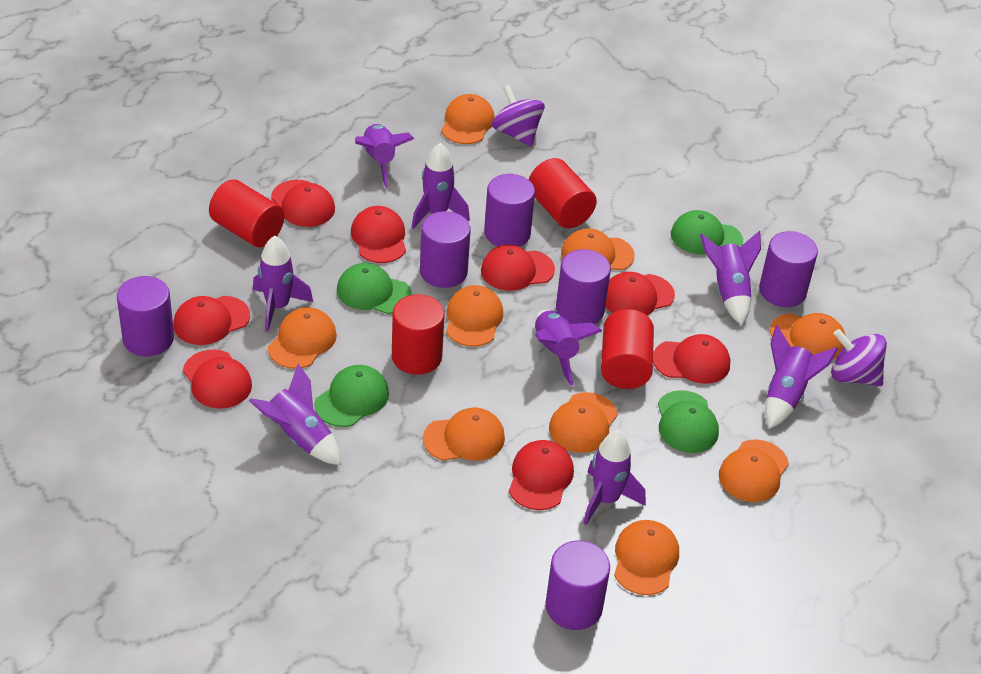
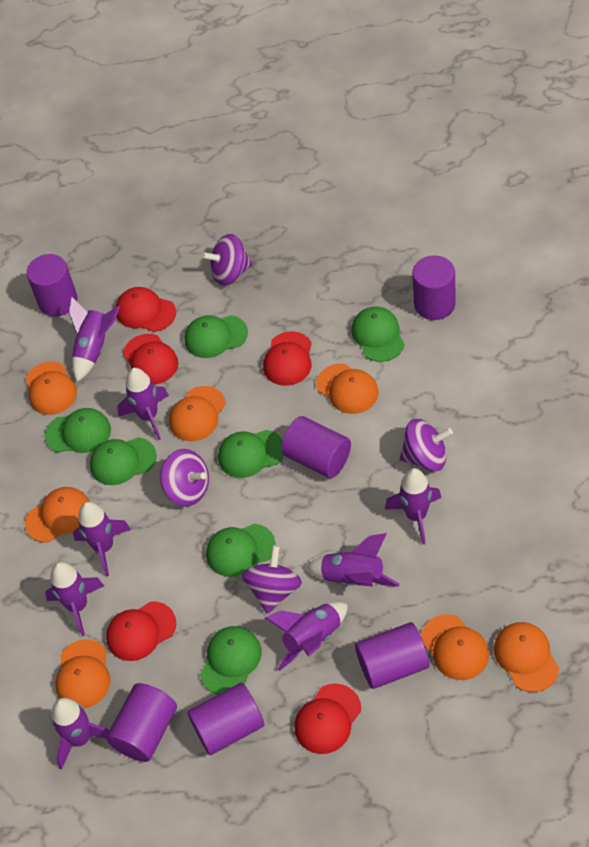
green cap: [314,365,389,427] [337,263,412,314] [658,390,719,453] [671,210,743,255] = 4 -> [45,408,111,453] [90,437,157,485] [184,315,248,358] [200,626,262,695] [206,524,276,577] [218,430,284,478] [351,307,405,362] = 7
orange cap: [268,307,337,369] [423,408,505,461] [441,94,495,144] [446,285,503,347] [549,392,618,453] [561,228,635,270] [614,520,679,595] [719,439,789,502] [770,313,846,360] = 9 -> [25,487,90,542] [26,362,77,415] [55,639,110,708] [169,386,226,441] [316,364,378,414] [421,614,489,680] [494,622,559,692] = 7
purple spinning top: [492,85,545,147] [831,329,887,386] = 2 -> [160,449,209,506] [201,234,253,286] [242,545,302,614] [400,419,453,471] = 4
red cap: [173,296,250,345] [183,349,252,409] [271,180,335,227] [351,206,406,263] [481,245,555,291] [509,440,574,510] [605,272,675,315] [653,334,730,384] = 8 -> [106,602,176,661] [116,287,176,332] [123,334,178,385] [263,331,312,386] [294,684,361,754] = 5
red cylinder: [209,179,284,247] [392,294,445,375] [529,158,597,228] [601,309,654,389] = 4 -> none = 0

